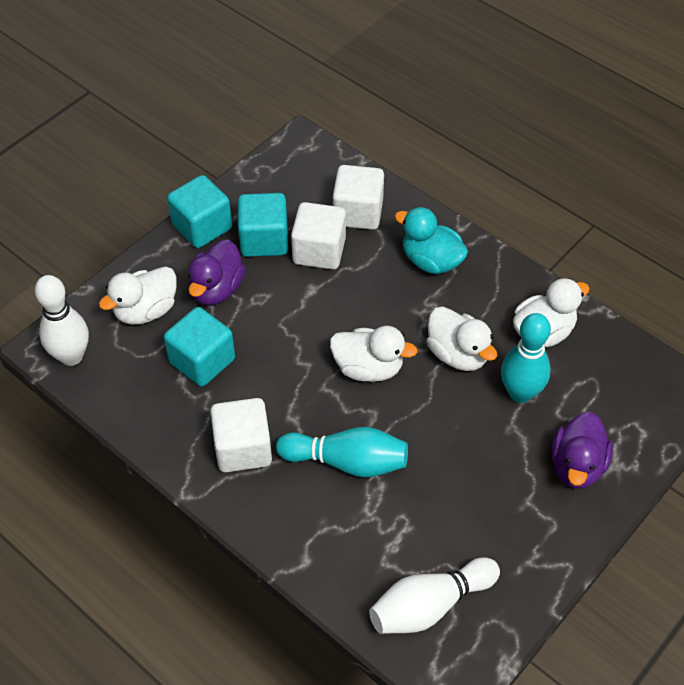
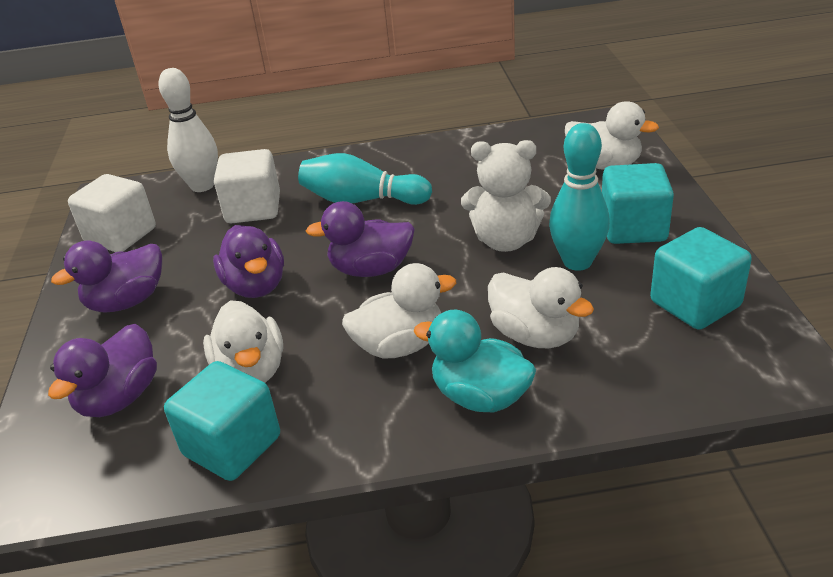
purple duck: [188,239,246,305] [551,412,613,489] = 2 -> [48,324,157,417] [51,241,162,313] [213,225,284,298] [306,201,415,277] = 4
white bowling pin: [34,275,89,366] [369,557,500,634] = 2 -> [158,68,218,192] = 1
white cube: [210,398,272,472] [291,202,346,270] [333,165,384,230] = 3 -> [68,174,156,252] [214,149,280,223] = 2
white teddy bear: none = 0 -> [461,140,551,252] = 1

